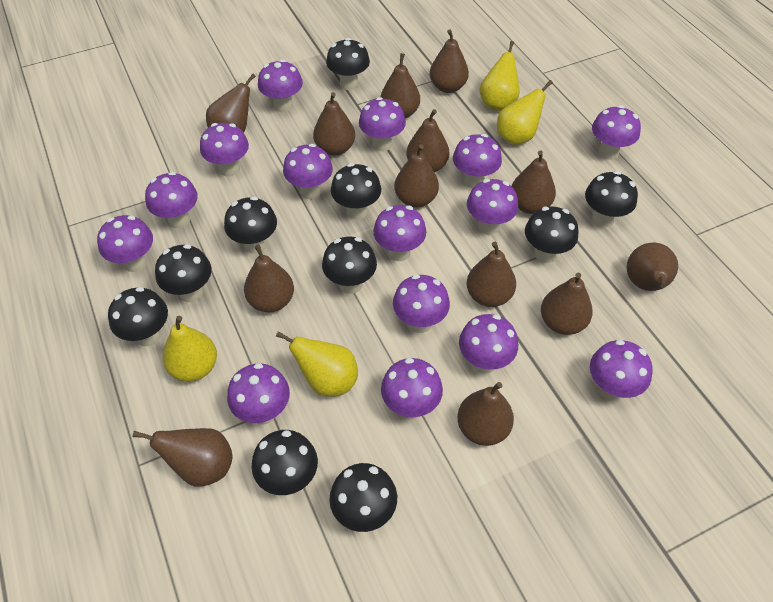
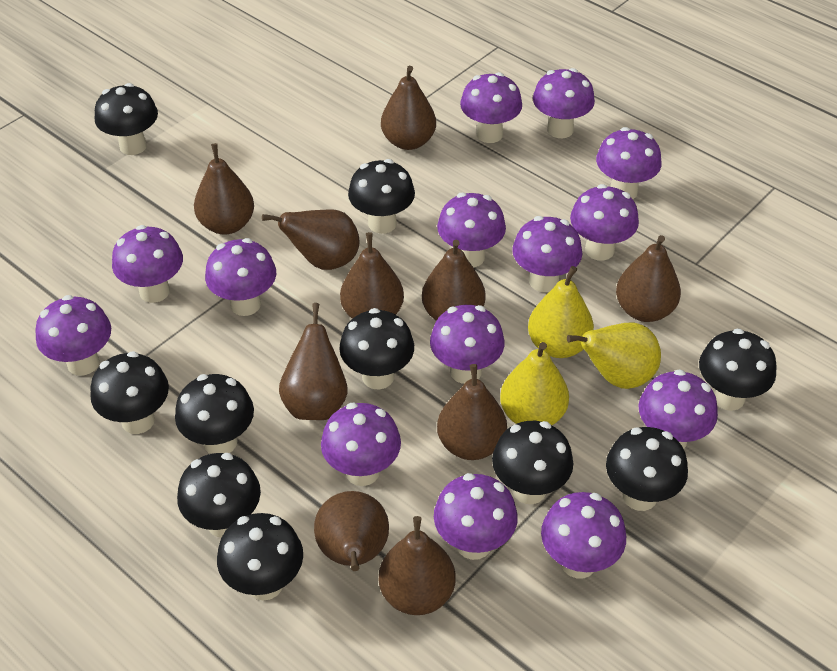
brown pear: [132,428,233,487] [206,74,256,133] [244,245,294,312] [313,92,355,156] [380,53,420,118] [394,144,439,208] [407,109,449,172] [430,29,469,93] [457,382,514,446] [466,242,516,307] [511,150,556,214] [541,273,593,335] [626,242,678,291] = 13 -> [194,143,254,235] [262,209,359,270] [279,303,347,420] [314,491,389,571] [340,232,404,319] [379,516,455,615] [381,66,436,150] [422,240,486,321] [437,364,507,460] [616,235,681,322] = 10
purple mushroom: [97,215,153,272] [145,172,198,228] [200,123,249,176] [227,363,290,424] [258,59,303,112] [283,144,333,199] [359,97,406,152] [373,205,426,261] [381,358,443,419] [393,274,450,333] [453,134,502,188] [459,314,518,374] [467,179,518,235] [590,340,653,400] [592,105,641,160] = 15 -> [35,295,111,376] [112,225,183,303] [205,238,276,316] [321,403,401,486] [430,305,505,384] [434,473,518,560] [437,193,506,268] [460,72,522,143] [512,216,582,292] [533,68,595,138] [541,492,626,578] [570,184,639,261] [596,127,661,199] [639,369,718,449] = 14
yellow pear: [163,316,217,382] [276,331,358,397] [480,41,520,111] [497,80,553,145] = 4 -> [500,342,569,425] [528,266,594,358] [567,323,661,389] = 3

